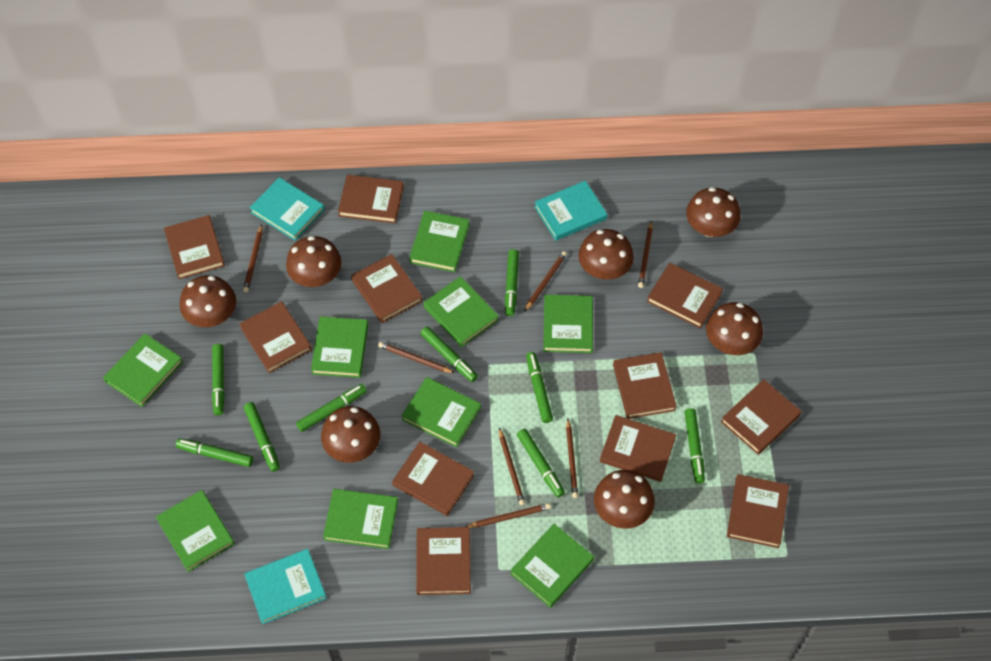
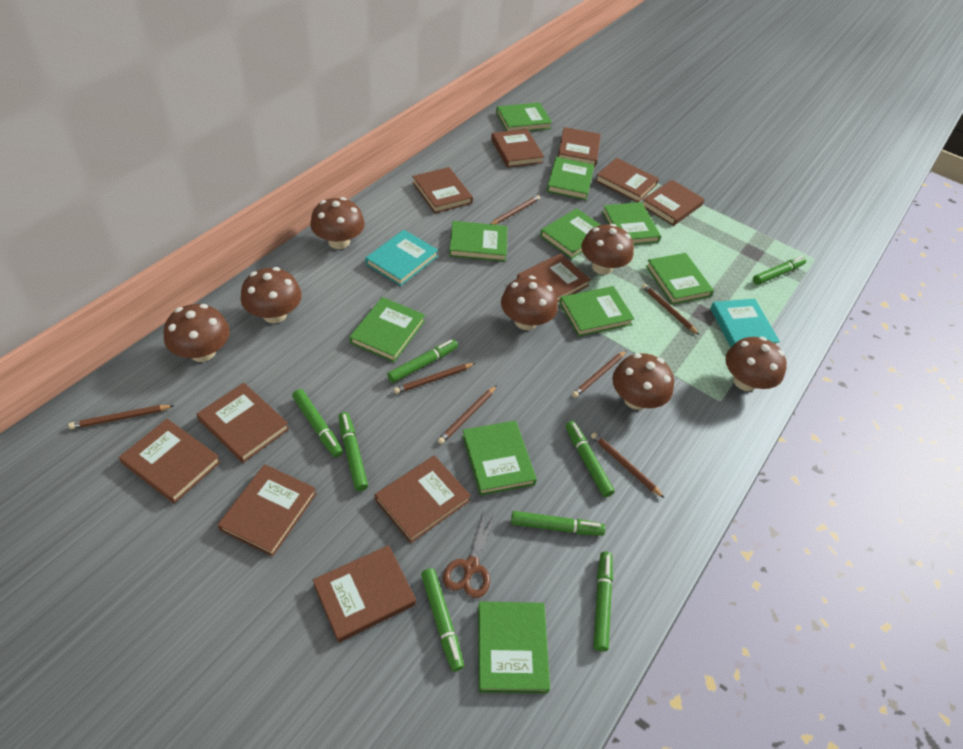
brown scissors: none = 0 -> [443,511,497,598] = 1
green book: [103,334,183,407] [156,490,235,572] [311,316,368,378] [323,489,398,549] [402,377,481,447] [409,211,469,272] [423,276,499,347] [510,524,594,608] [543,295,593,353] = 9 -> [349,297,425,362] [449,221,507,262] [462,421,537,496] [478,601,550,693] [496,102,552,131] [540,208,601,259] [547,157,594,200] [559,286,635,337] [602,202,661,245] [646,253,714,305] = 10
green marker: [176,438,253,467] [212,344,225,415] [244,402,280,472] [296,384,367,432] [420,326,478,382] [505,249,519,316] [517,429,565,498] [526,352,553,423] [684,408,705,484] = 9 -> [292,389,343,457] [338,412,368,491] [387,339,458,383] [421,568,464,672] [511,511,605,536] [565,421,614,497] [594,551,613,652] [753,256,806,285] = 8
turquoise book: [244,549,327,624] [250,177,324,241] [534,181,607,241] = 3 -> [365,230,438,286] [710,299,780,347] = 2

